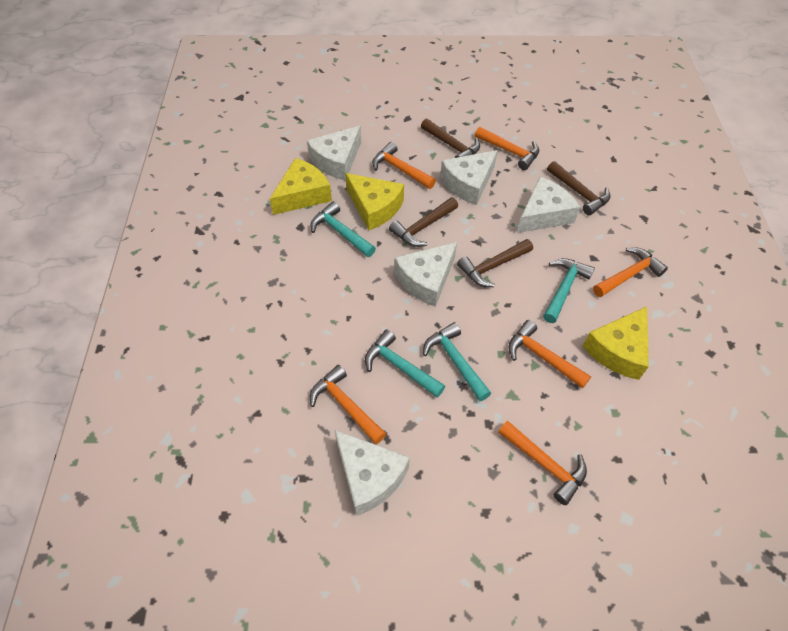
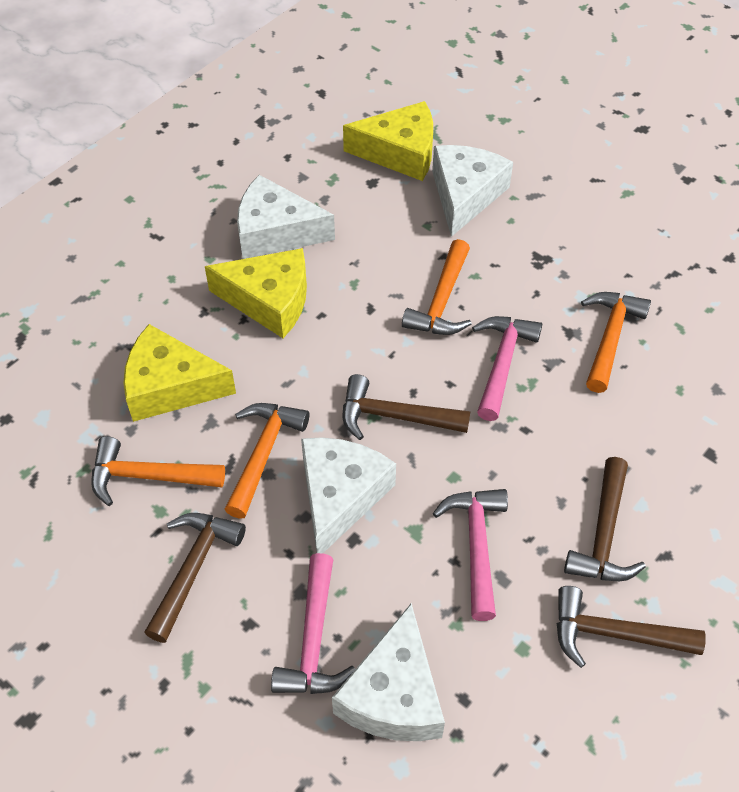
orange hammer: [310,365,386,444] [372,142,436,189] [475,127,539,170] [498,421,587,505] [508,320,591,389] [593,247,668,297] = 6 -> [91,436,225,506] [224,403,309,519] [402,239,472,335] [581,292,651,393] = 4
pink hammer: none = 0 -> [271,553,355,694] [433,489,508,621] [472,316,542,421] = 3
turquoise hammer: [310,201,376,257] [365,330,445,397] [423,322,491,401] [543,258,595,323] = 4 -> none = 0
white cheese: [307,125,361,180] [335,430,410,516] [394,242,457,307] [440,150,498,205] [517,177,580,233] = 5 -> [237,175,335,259] [301,437,396,554] [332,603,445,741] [432,145,513,237] = 4

